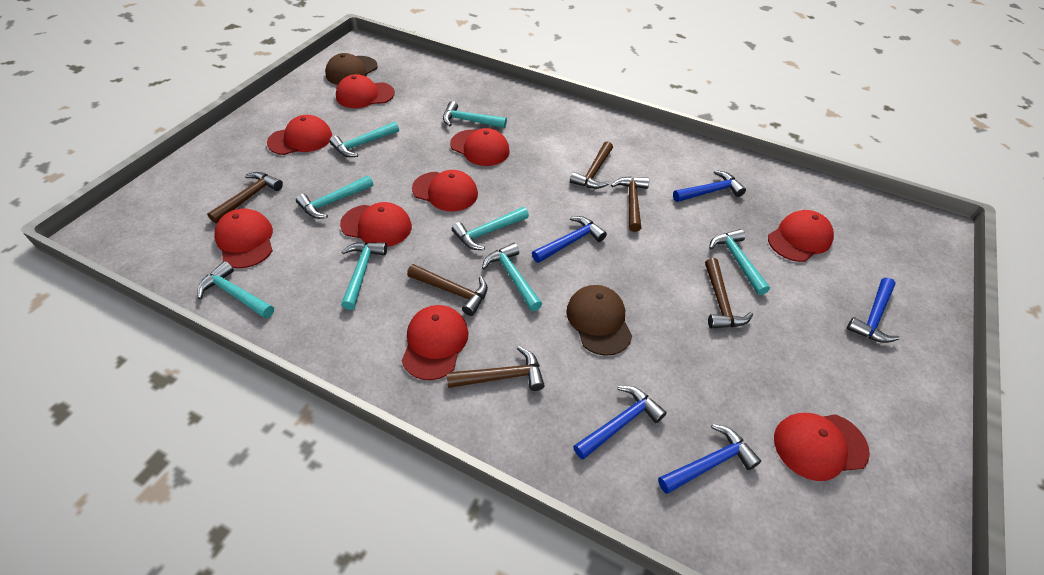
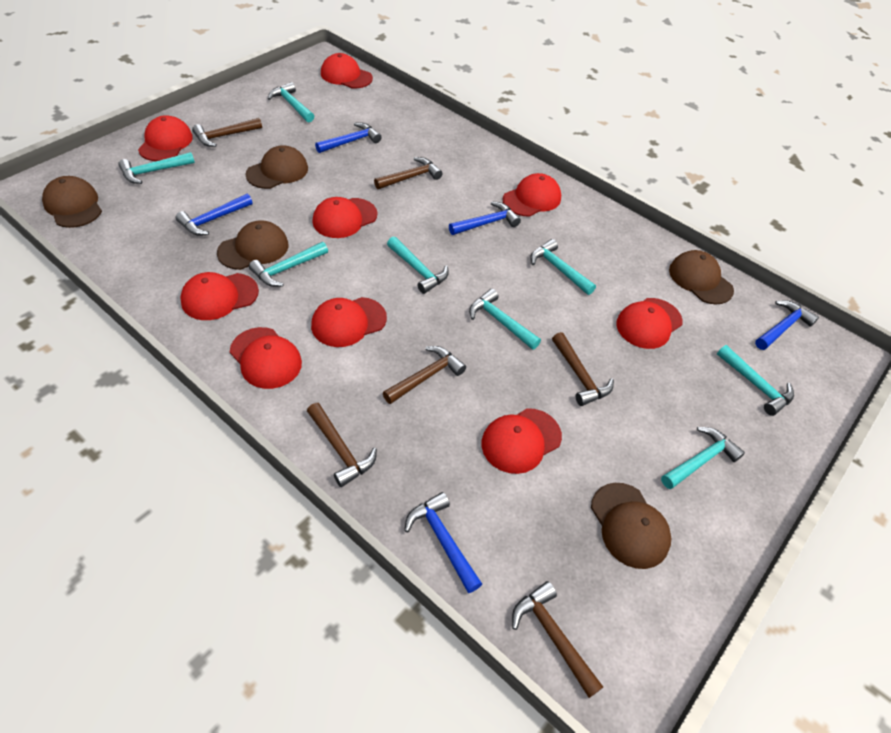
brown cap: [325,53,378,85] [566,285,632,356] = 2 -> [42,176,102,228] [217,220,289,270] [245,145,308,189] [591,483,671,569] [669,250,734,305] = 5

